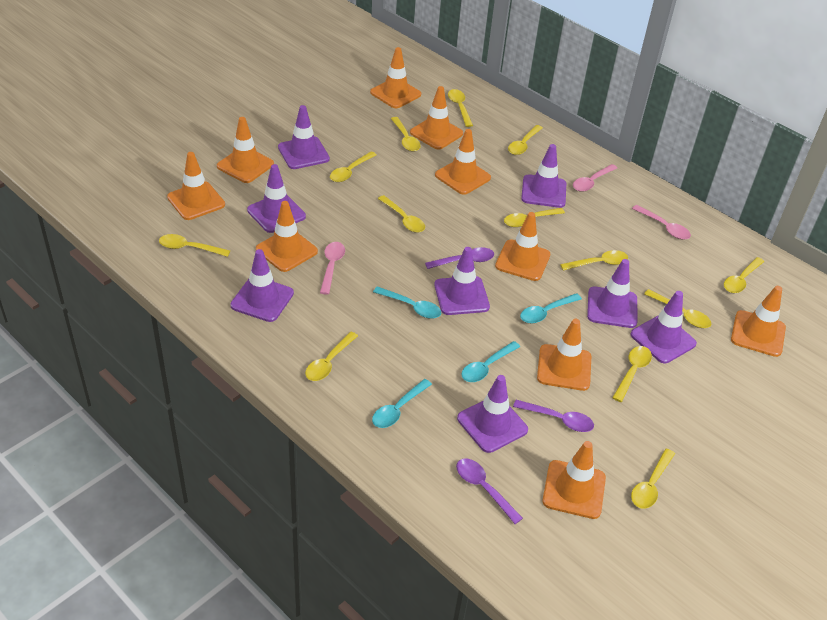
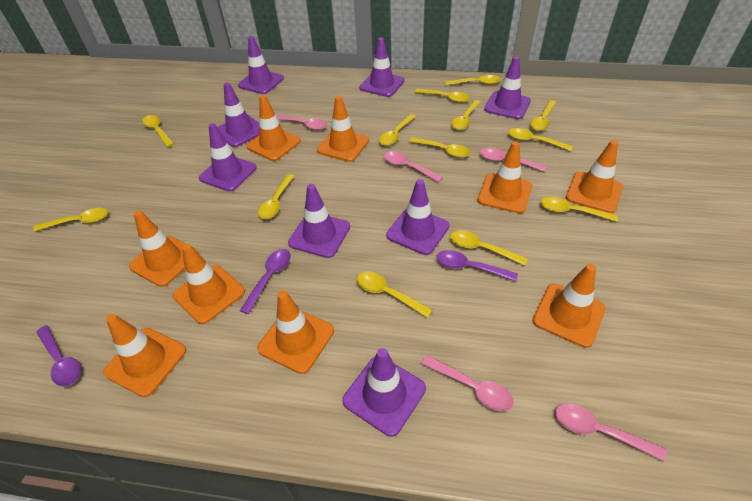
orange traffic cone: [167,152,225,220] [217,117,274,183] [256,201,318,272] [370,47,421,108] [410,86,463,150] [435,129,491,195] [495,212,551,281] [537,319,591,391] [542,441,606,519] [731,286,786,357] = 10 -> [103,314,186,397] [129,210,199,287] [173,244,245,324] [247,95,301,161] [257,291,334,374] [317,96,369,162] [478,141,532,213] [533,264,606,348] [566,140,623,213] = 9
pink spoon: [320,242,345,295] [573,164,617,192] [632,205,691,240] = 3 -> [276,114,327,130] [384,151,443,182] [421,355,514,412] [480,148,547,172] [555,403,667,462] = 5
turquoise spoon: [372,379,432,428] [373,286,441,319] [461,341,520,382] [520,293,582,323] = 4 -> none = 0

